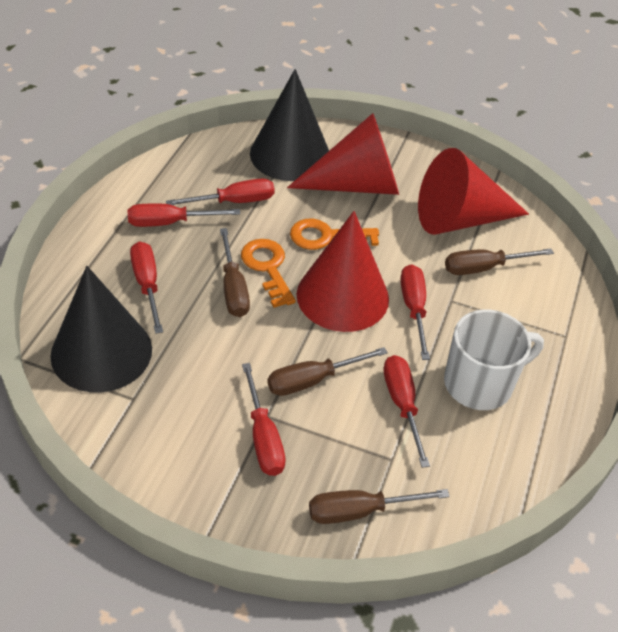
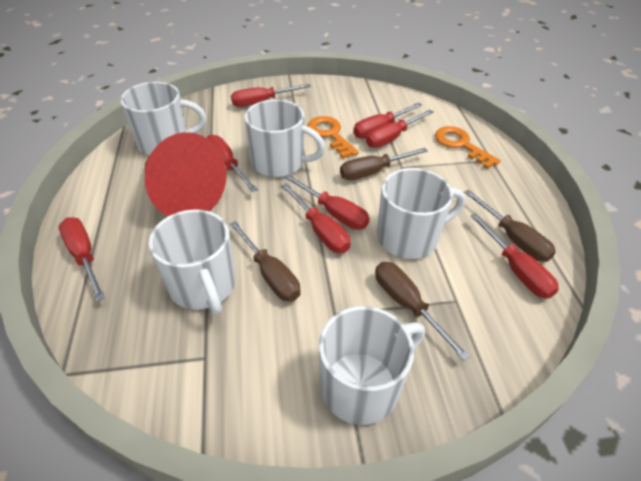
black cone: [50,266,152,392] [250,69,329,181] = 2 -> none = 0
red cone: [287,113,399,195] [297,211,389,332] [418,148,529,235] = 3 -> [145,132,227,216] = 1
red screwdriver: [128,204,240,227] [130,241,163,334] [166,179,275,205] [242,363,286,476] [384,355,430,468] [400,264,430,360] = 6 -> [59,217,105,301] [206,135,258,192] [231,84,311,107] [282,183,350,253] [284,174,370,230] [353,103,422,138] [366,110,433,148] [470,213,559,299] = 8
white mug: [444,310,544,410] = 1 -> [120,82,206,155] [149,209,236,315] [244,99,325,177] [319,306,425,425] [377,168,465,259] = 5

